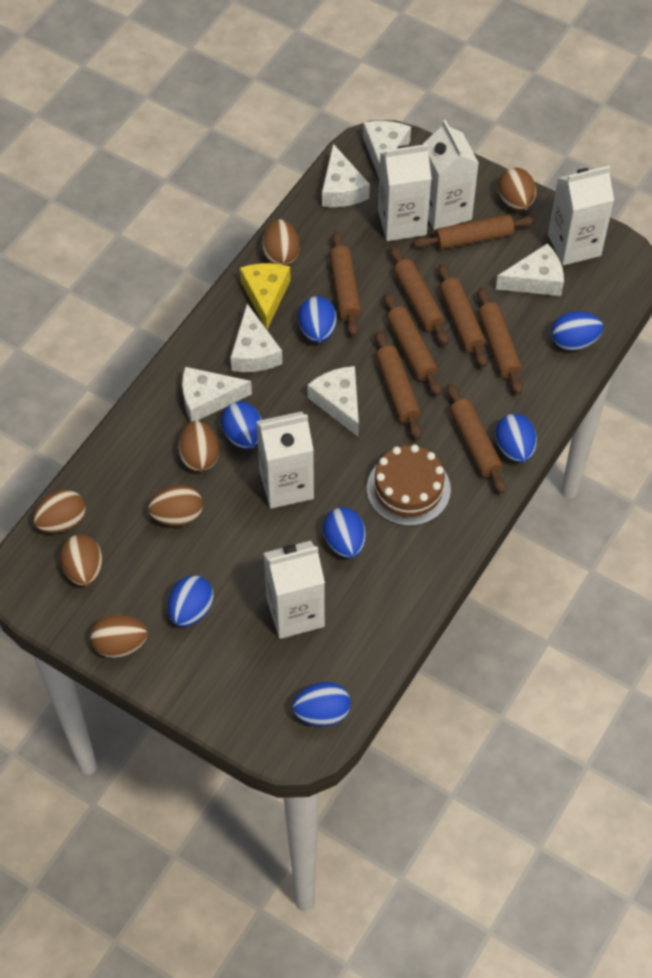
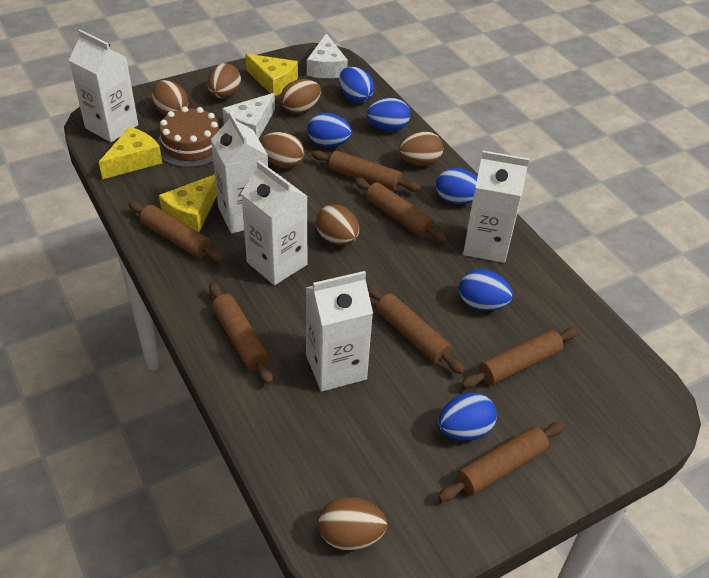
blue egg: [168,575,213,627] [221,402,262,449] [293,682,351,726] [298,296,337,343] [323,507,366,558] [495,414,537,462] [552,311,603,350] = 7 -> [307,112,352,147] [339,67,374,103] [367,98,410,131] [436,167,477,204] [438,393,497,441] [459,269,513,311] = 6
brown rolling pin: [329,231,361,336] [375,330,421,439] [384,293,441,396] [390,246,448,345] [414,214,535,250] [438,264,487,367] [447,383,506,494] [478,288,523,395] = 8 -> [129,201,224,262] [209,283,273,385] [312,150,421,192] [355,178,448,243] [367,285,465,374] [438,422,565,501] [461,327,579,388] = 7
white cheese: [182,367,252,422] [230,304,282,372] [307,366,359,437] [322,144,370,207] [363,121,411,177] [495,243,564,296] = 6 -> [222,93,275,139] [307,33,348,78] = 2
yellow cheese: [240,263,291,329] = 1 -> [99,127,162,179] [159,174,217,232] [245,54,298,96] = 3

